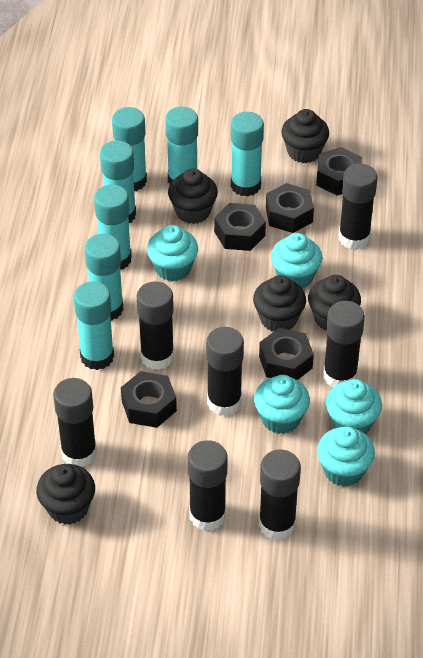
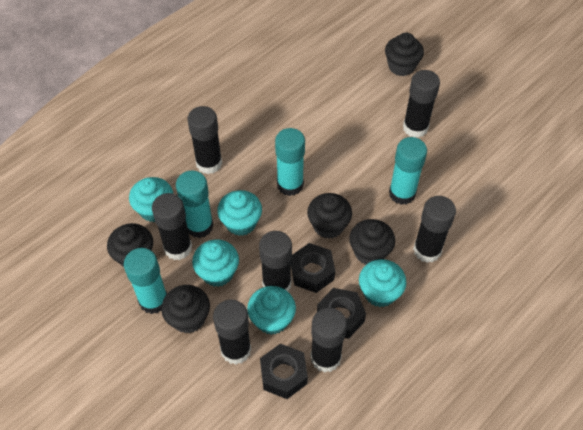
black nut: [121,371,177,428] [214,203,266,251] [259,328,314,380] [266,183,314,233] [316,147,362,195] = 5 -> [260,343,308,399] [291,243,335,293] [317,288,366,339] = 3
turquoise glue stick: [74,282,114,370] [85,234,123,321] [94,185,132,270] [100,141,136,223] [112,107,147,191] [165,107,198,184] [231,112,264,197] = 7 -> [124,248,167,314] [176,171,214,238] [275,128,305,196] [389,137,427,205] = 4

